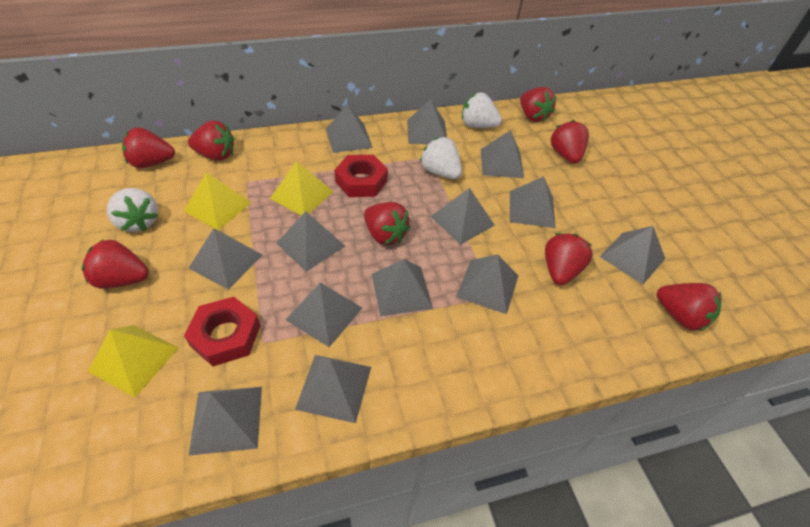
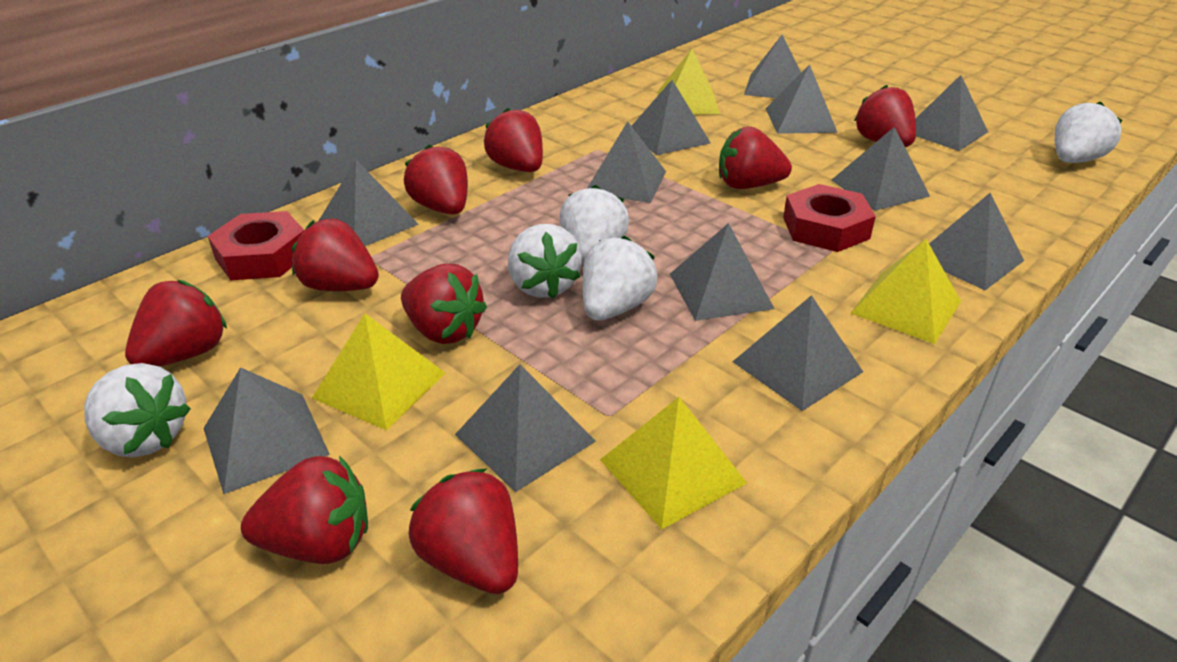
grey pyramid: [189,228,263,290] [189,387,262,456] [276,211,345,272] [286,283,362,347] [295,355,371,423] [326,104,373,153] [372,259,433,316] [407,99,447,144] [431,188,495,245] [456,254,518,314] [481,130,524,178] [510,176,556,228] [599,226,665,284] = 13 -> [203,367,330,494] [319,160,419,246] [455,364,596,492] [587,121,666,203] [632,80,711,155] [670,223,775,321] [732,295,863,411] [744,35,801,98] [765,64,838,134] [832,127,930,211] [915,75,988,151] [929,193,1024,290] = 12
red strawberry: [81,240,149,289] [122,127,175,168] [188,120,234,161] [364,202,410,246] [520,87,556,122] [545,233,593,285] [551,120,589,164] [657,283,722,332] = 8 -> [125,280,227,366] [241,456,368,564] [292,219,379,291] [401,264,487,344] [404,144,468,215] [409,469,518,594] [484,108,543,172] [719,127,792,189] [854,85,916,147] = 9
white strawberry: [107,188,158,232] [420,137,462,179] [462,92,502,128] = 3 -> [84,363,191,458] [508,224,582,299] [559,185,629,264] [583,236,658,321] [1055,101,1123,163] = 5
yellow pyramid: [88,325,178,397] [184,172,252,230] [270,161,333,216] = 3 -> [312,314,445,430] [600,397,747,529] [658,49,720,114] [851,239,961,344] = 4

